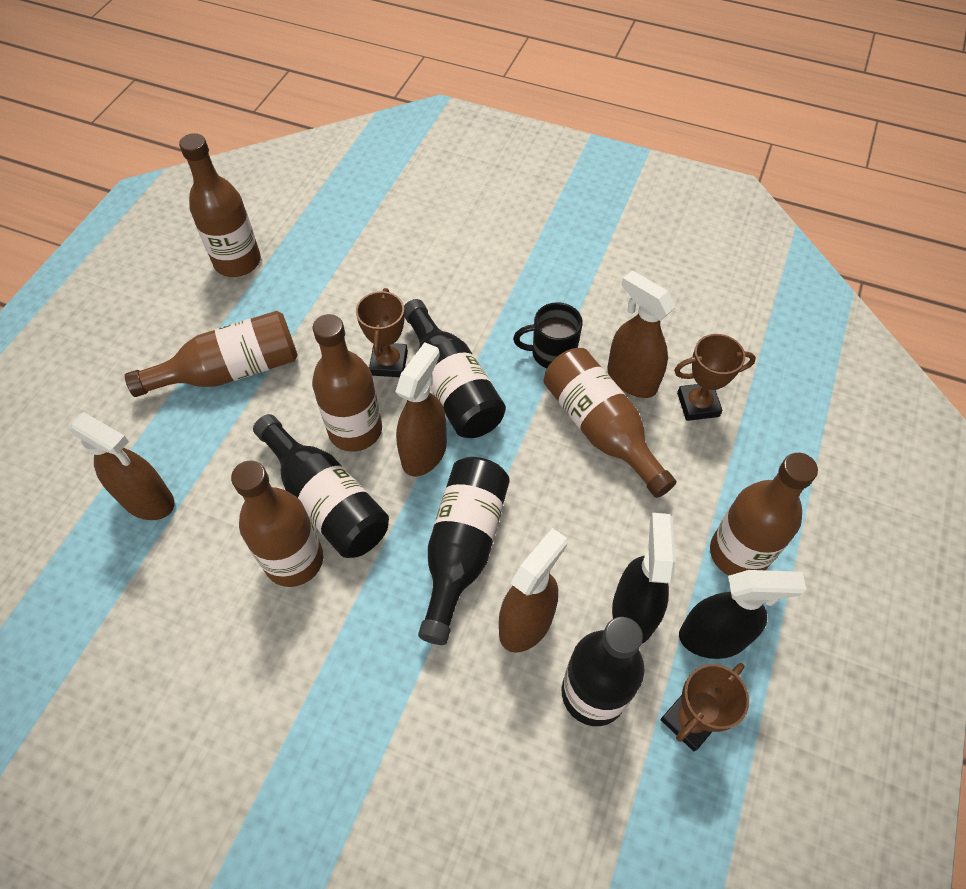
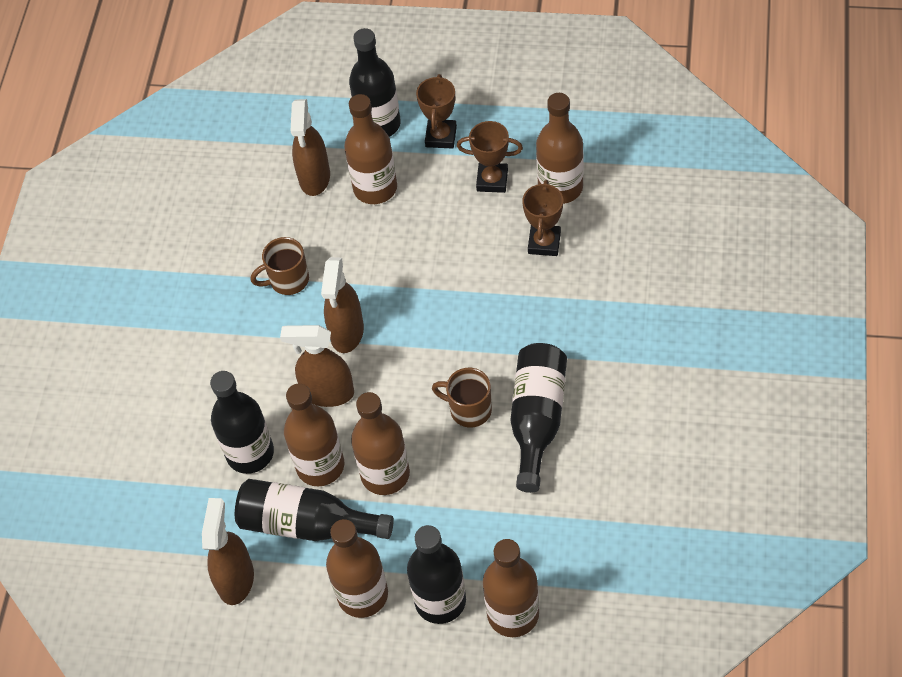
black bottle: [253,414,389,558] [404,299,506,438] [418,457,510,645] [562,617,645,726] = 4 -> [210,371,274,474] [235,479,394,541] [349,28,401,137] [407,525,466,624] [510,343,567,493] = 5
black mug: [513,302,582,368] = 1 -> none = 0
black spray bottle: [612,513,675,643] [679,570,806,659] = 2 -> none = 0
brown mug: none = 0 -> [250,237,309,295] [432,368,492,428] = 2

